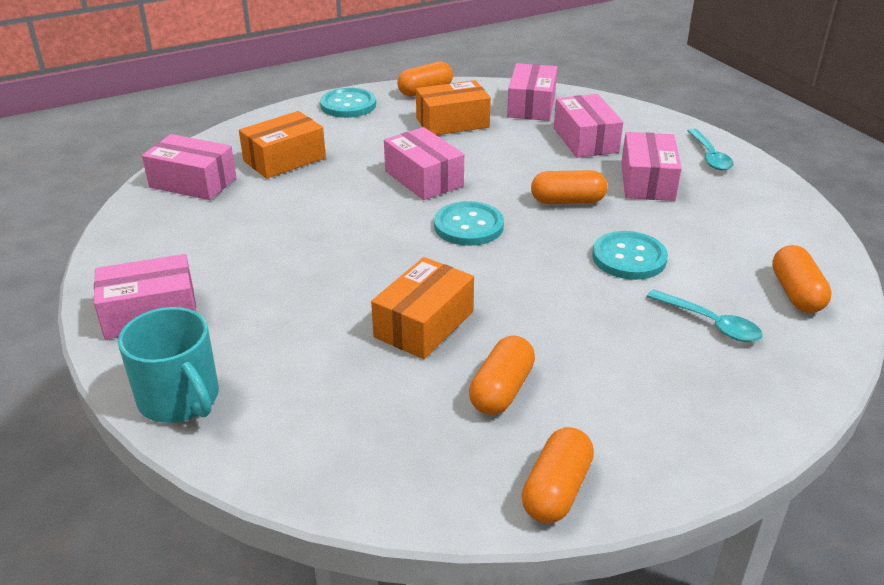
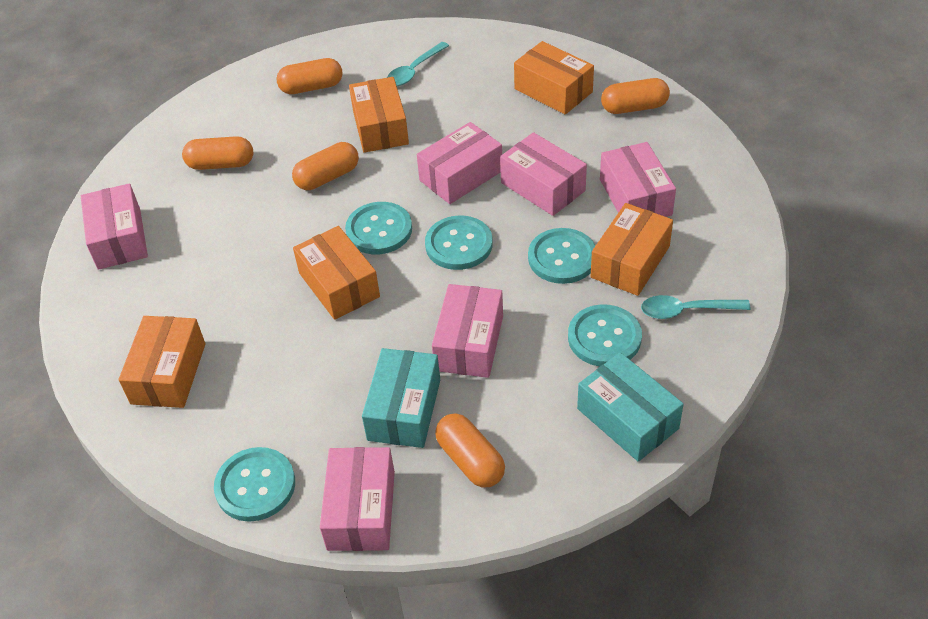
orange box: [239,111,326,179] [371,257,474,359] [416,80,491,135] = 3 -> [118,316,205,408] [293,226,380,320] [349,77,409,153] [514,41,594,114] [591,203,673,296] = 5
turquoise box: none = 0 -> [362,348,440,448] [577,352,684,462] = 2
turquoise button: [320,88,376,118] [434,201,504,246] [592,231,668,280] = 3 -> [214,447,295,522] [345,202,412,254] [425,216,493,270] [528,228,595,284] [568,304,642,367] = 5
turquoise mug: [118,307,219,423] = 1 -> none = 0

